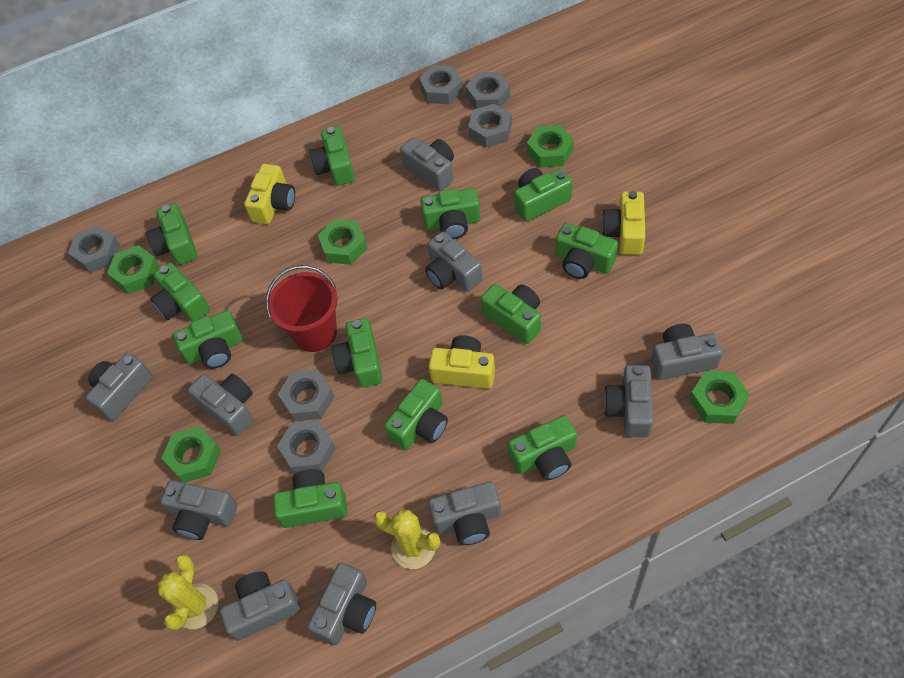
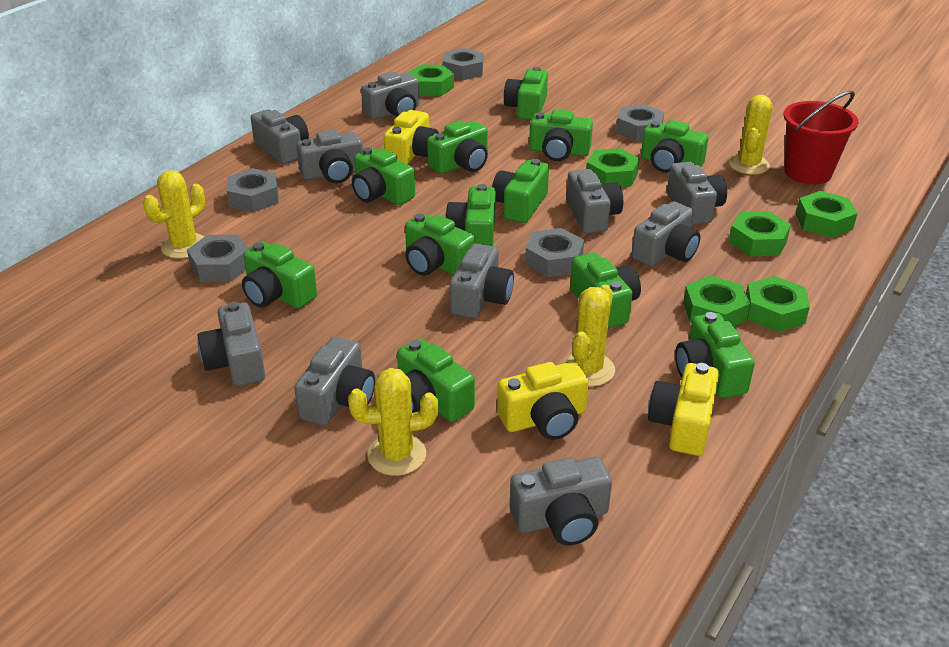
green nut: [107,245,160,294] [162,426,221,483] [318,219,368,265] [527,125,574,168] [689,371,750,424] = 5 -> [408,65,454,96] [587,148,640,187] [683,276,750,326] [729,211,791,256] [746,276,810,332] [796,191,858,237] = 6
grey nut: [68,225,120,273] [277,420,336,474] [278,370,334,421] [419,65,463,104] [466,72,511,109] [468,104,512,148] = 6 -> [187,235,248,282] [227,168,279,212] [443,48,483,81] [525,228,584,277] [616,104,664,141] = 5
yellow cactus: [157,554,218,630] [373,510,440,569] = 2 -> [143,170,205,259] [348,368,438,476] [562,285,615,387] [729,95,773,175] = 4

